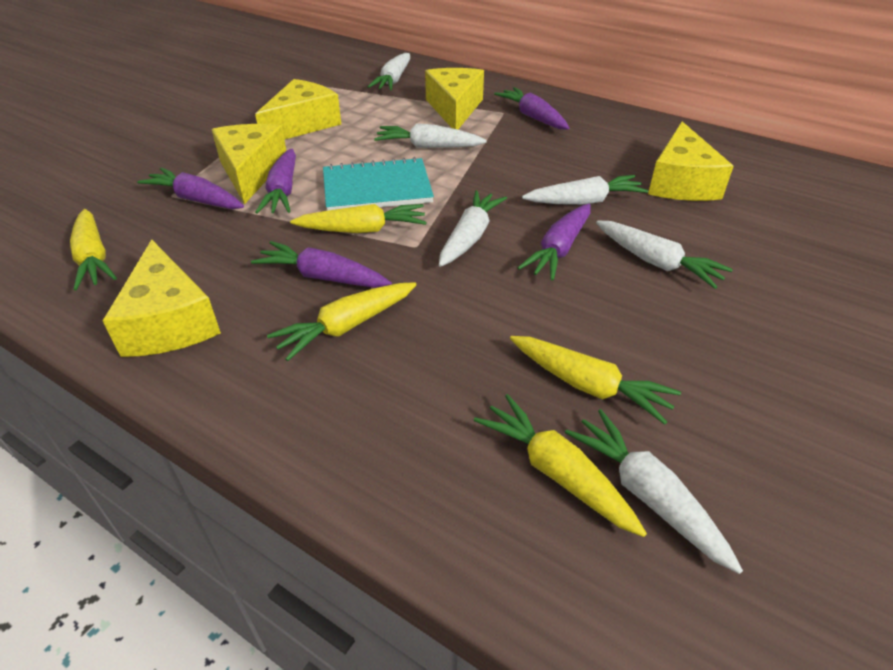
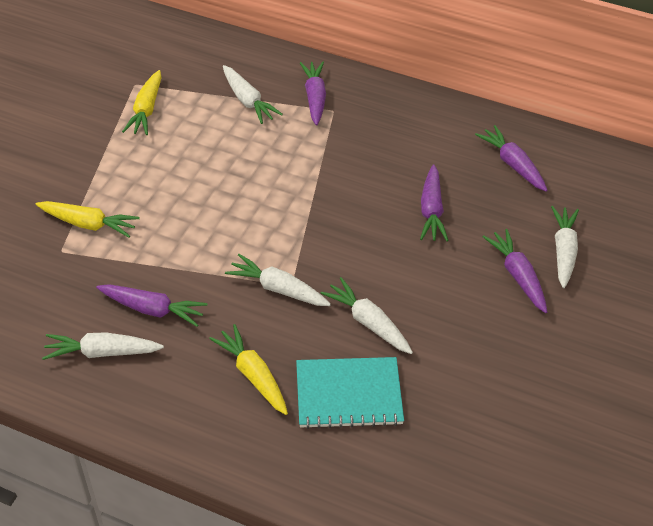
white carrot: [368,53,410,90] [374,123,487,148] [439,190,507,267] [522,175,648,205] [565,409,743,574] [596,221,733,289] = 6 -> [42,332,164,360] [223,65,283,124] [225,254,331,306] [321,277,413,354] [551,206,579,288] = 5
yellow carrot: [70,209,117,290] [267,282,416,361] [290,204,427,233] [474,394,647,537] [510,336,681,425] = 5 -> [35,201,140,238] [122,70,162,135] [209,324,288,415] = 3
yellow cheese: [103,239,221,357] [212,124,286,204] [255,79,341,140] [425,68,484,130] [648,121,734,201] = 5 -> none = 0

